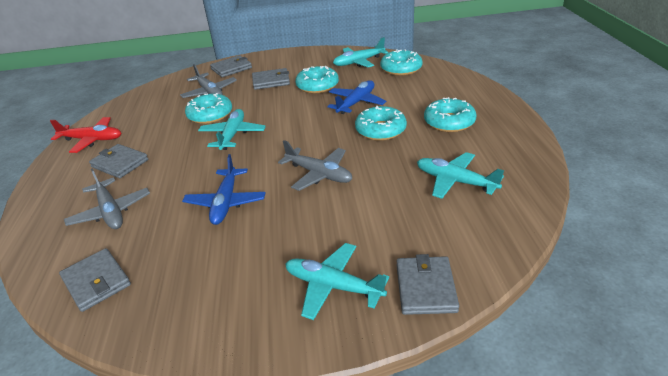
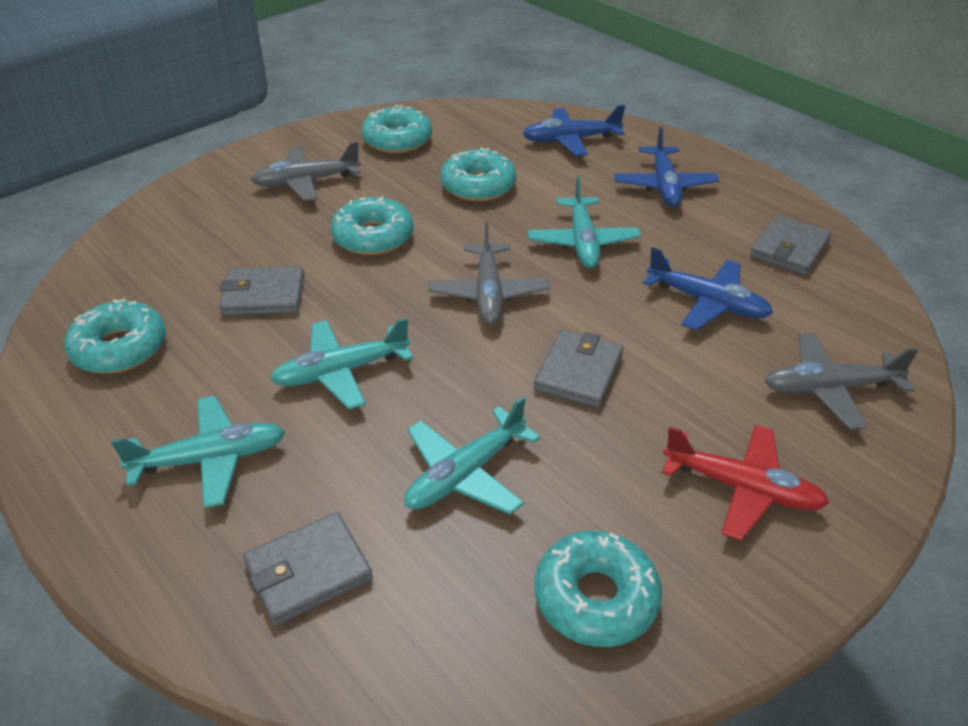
blue plane: [182,154,265,225] [327,80,386,114] = 2 -> [523,105,625,156] [614,126,719,207] [643,247,773,330] = 3
grey wallet: [59,248,131,312] [89,144,148,178] [210,55,252,77] [252,68,290,90] [397,254,459,315] = 5 -> [219,266,304,316] [243,512,373,626] [534,330,624,408] [750,215,832,275] = 4

